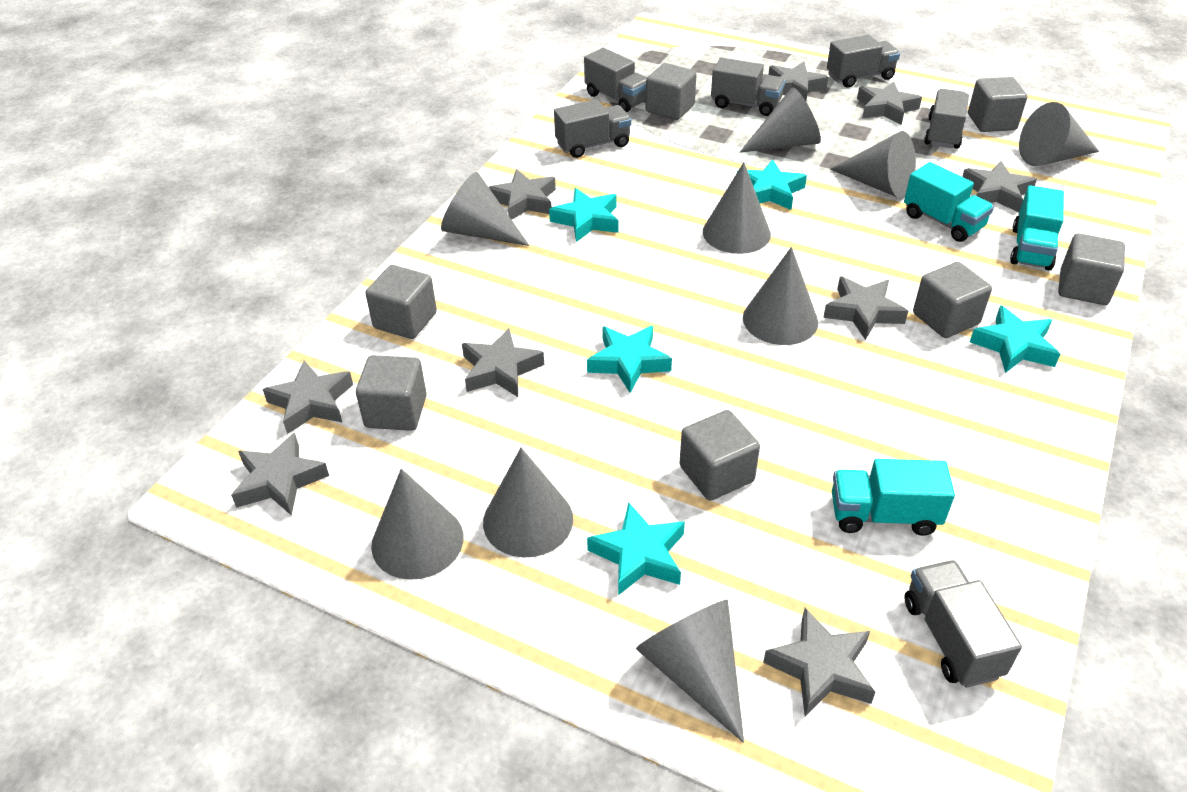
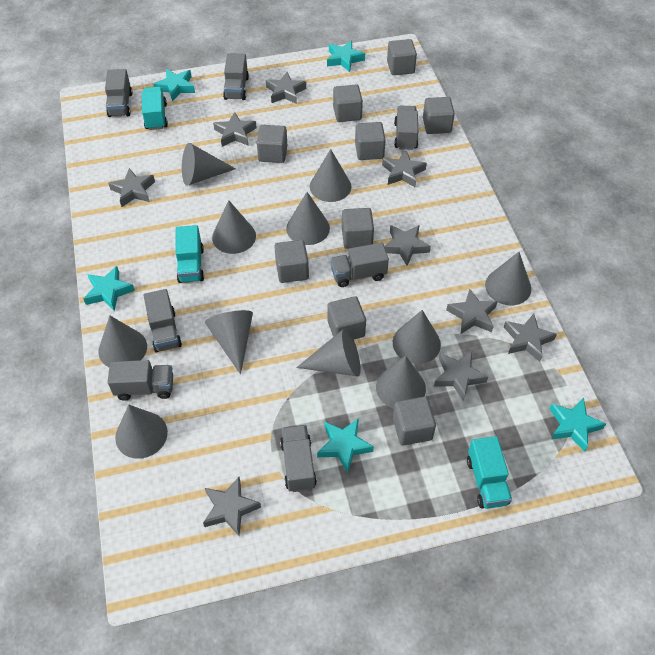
grey cone: [371,469,464,580] [441,172,530,246] [483,448,573,558] [636,600,744,743] [703,162,771,254] [739,87,821,153] [743,247,818,345] [830,131,916,199] [1019,102,1099,166] = 9 -> [98,316,147,367] [115,405,168,459] [182,143,236,186] [205,310,253,375] [212,200,256,254] [286,192,330,245] [296,328,360,376] [310,149,351,202] [376,356,426,409] [393,310,441,364] [485,252,531,305] = 11
grey cube: [356,355,427,431] [365,265,437,339] [646,63,697,120] [679,410,760,501] [913,262,992,338] [968,77,1027,132] [1058,233,1125,305] = 7 -> [257,125,287,163] [274,240,309,283] [327,296,366,339] [333,84,363,122] [342,208,374,249] [355,122,386,160] [387,39,417,75] [393,396,436,446] [423,97,455,134] = 9
grey truck: [554,99,631,158] [584,48,647,112] [711,57,785,116] [827,35,900,87] [904,560,1022,688] [924,89,969,149] = 6 -> [105,69,132,117] [107,360,173,401] [143,289,182,353] [223,53,249,100] [280,425,317,492] [331,243,389,287] [394,106,418,150] = 7

